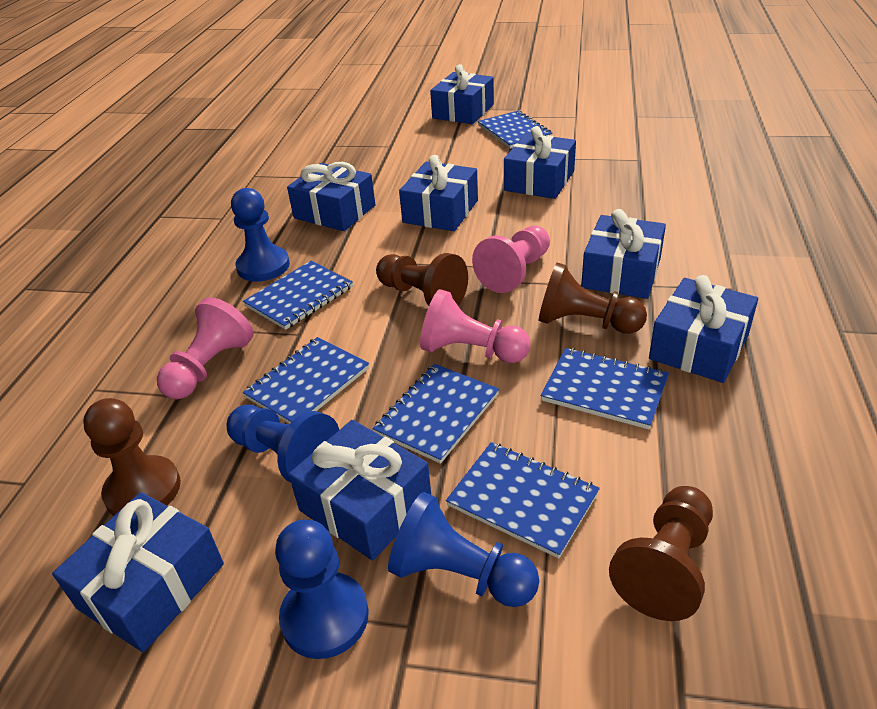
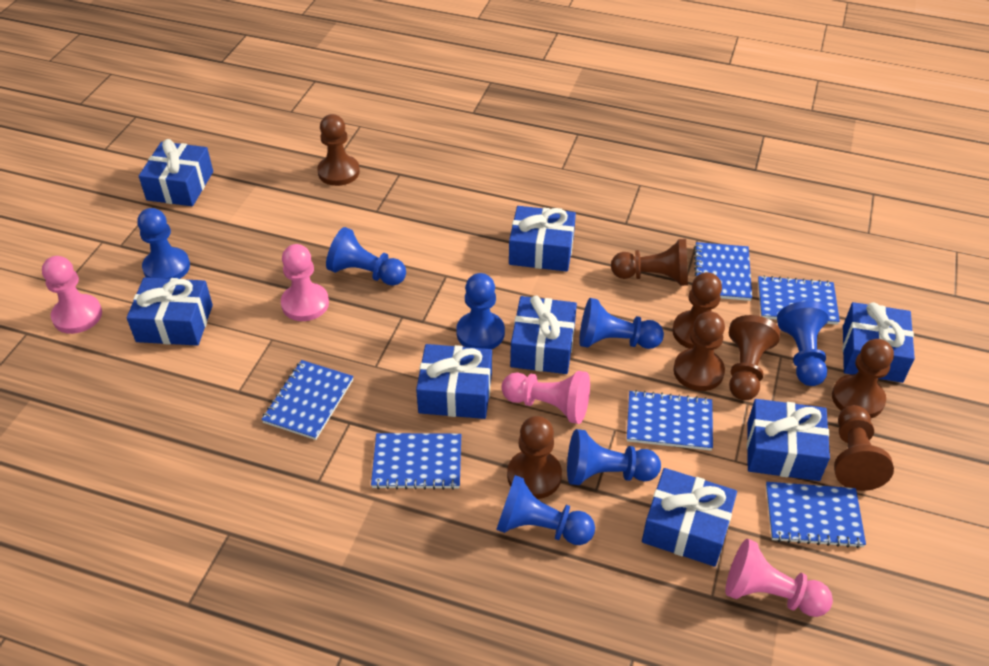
blue pawn: [227,405,339,483] [231,188,290,282] [275,520,368,659] [388,492,539,607] = 4 -> [137,208,190,279] [326,227,406,286] [456,273,505,349] [496,475,595,545] [567,429,661,485] [579,298,664,349] [777,301,829,386] = 7
brown pawn: [83,398,181,516] [376,253,468,306] [539,263,647,334] [609,486,713,621] = 4 -> [317,114,360,186] [507,416,562,499] [611,239,688,286] [672,272,722,349] [673,311,725,391] [729,315,780,400] [832,339,894,418] [834,405,894,491] = 8
pink pawn: [157,297,254,399] [420,289,531,363] [472,226,550,293] = 3 -> [42,256,102,334] [281,244,329,321] [501,371,590,424] [725,539,833,617] = 4

